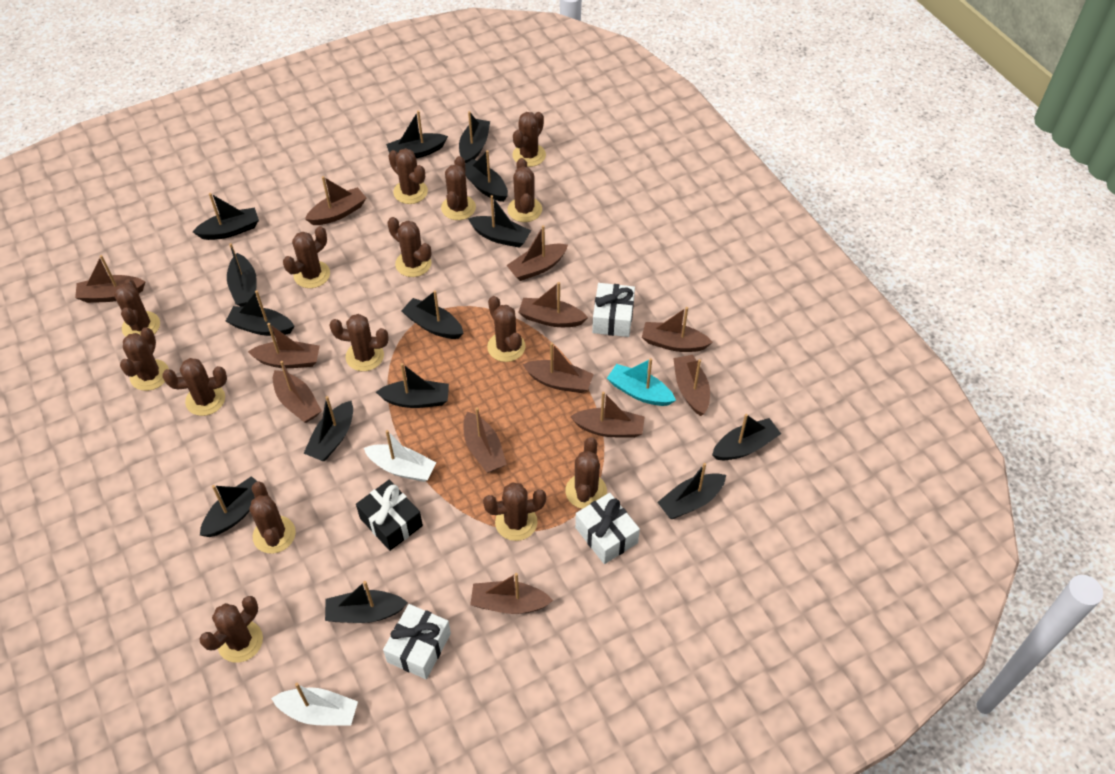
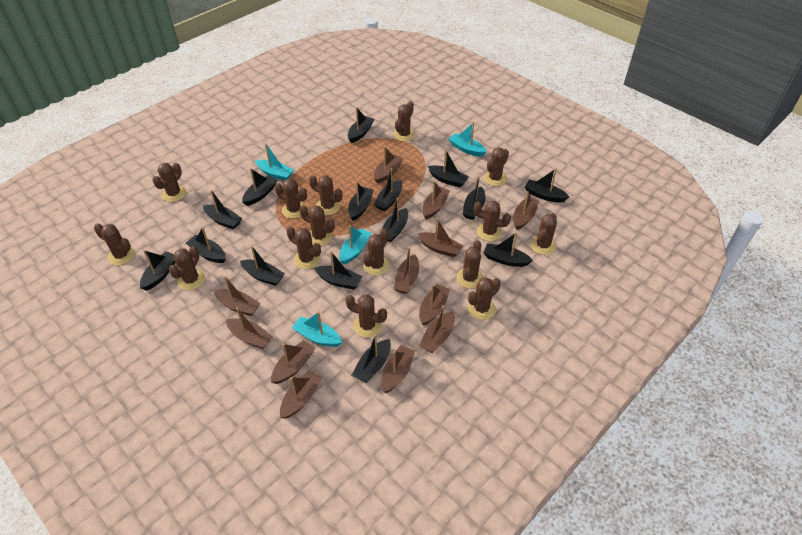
black boat: [193,193,259,240] [200,476,258,537] [226,290,294,336] [227,243,257,307] [304,396,353,461] [325,581,408,623] [376,363,449,408] [386,110,448,158] [401,290,463,339] [459,111,490,164] [465,150,508,202] [468,195,531,248] [657,463,726,519] [712,414,781,460] = 14 -> [140,250,175,291] [186,227,226,263] [203,190,242,230] [240,246,285,286] [242,168,277,206] [314,251,363,289] [348,107,374,143] [348,182,374,221] [352,334,391,383] [373,168,402,211] [382,198,408,242] [428,149,469,187] [462,176,485,220] [484,232,533,267] [525,168,569,203] = 15
black gift: [356,480,423,551] = 1 -> none = 0
turquoise boat: [607,358,676,406] = 1 -> [255,143,294,181] [292,311,342,347] [339,225,372,265] [449,122,486,157] = 4
white boat: [271,683,358,726] [364,430,436,482] = 2 -> none = 0
white gift: [383,604,451,679] [575,493,640,564] [592,283,635,337] = 3 -> none = 0

